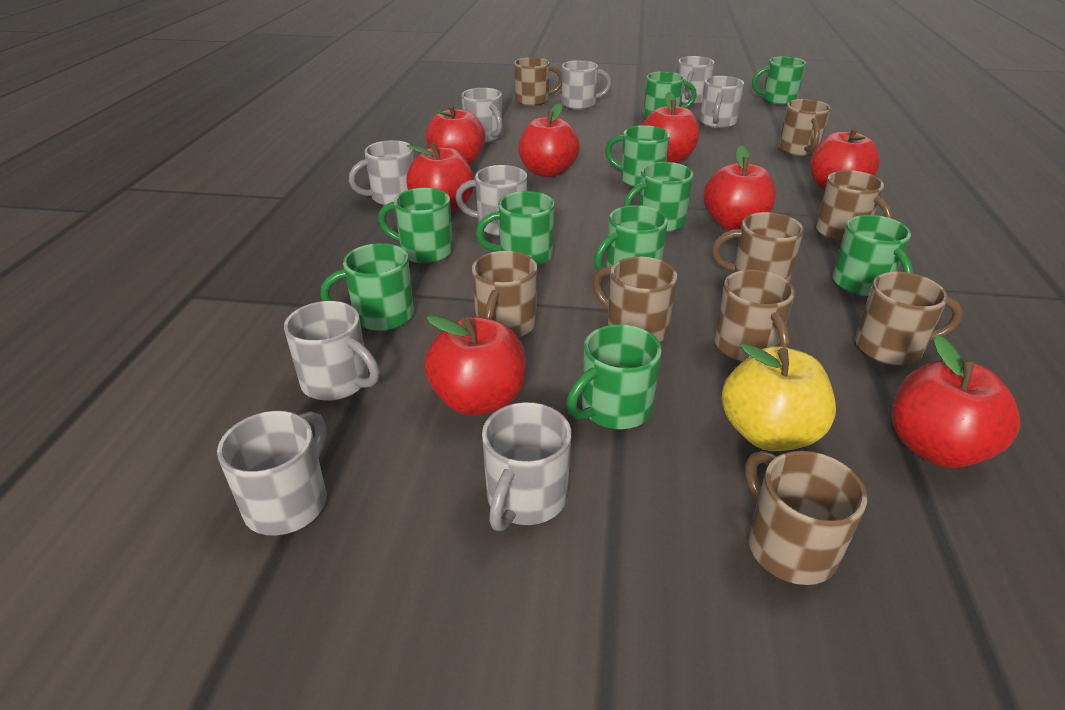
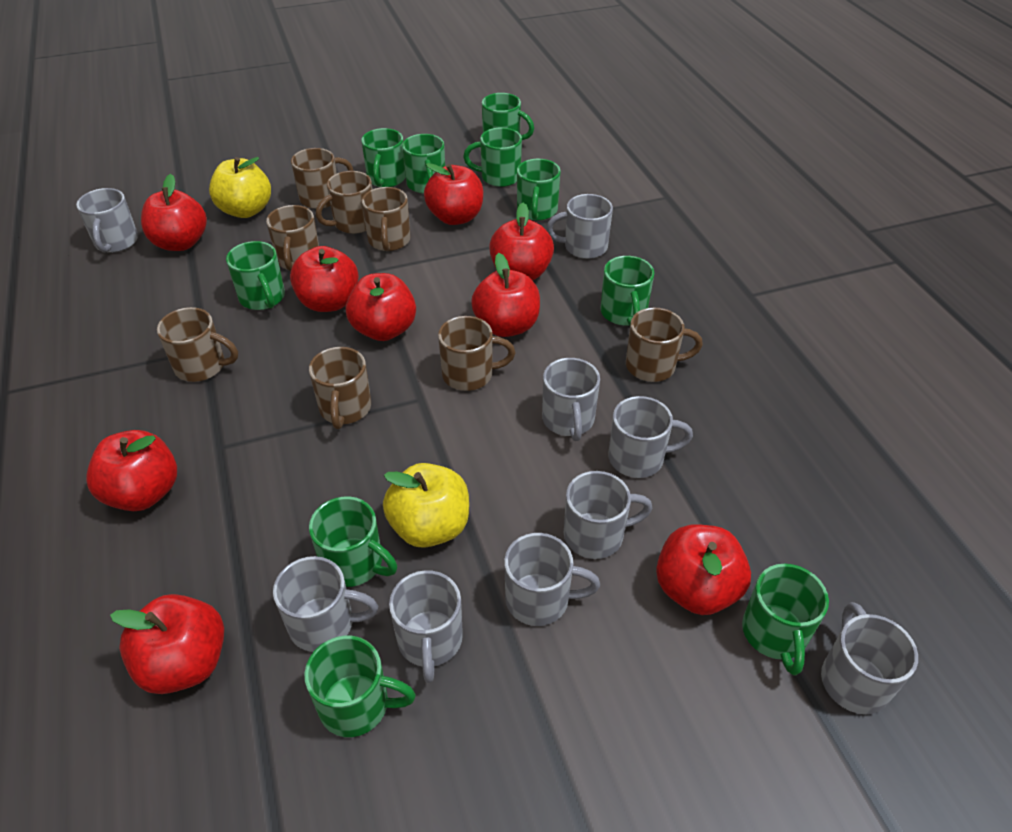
brown mug: [472,251,537,338] [514,57,562,106] [593,257,677,342] [712,212,804,282] [714,270,795,362] [745,451,867,585] [779,99,831,156] [816,170,893,242] [855,272,963,365] = 9 -> [157,307,238,382] [266,205,319,271] [291,148,353,209] [309,347,371,429] [316,171,372,234] [362,187,411,251] [438,316,515,391] [626,308,703,382] = 8
red apple: [406,142,474,212] [425,315,526,416] [426,105,485,165] [519,103,580,177] [642,92,700,163] [704,146,776,231] [811,128,880,191] [892,335,1020,468] = 8 -> [86,430,177,511] [110,594,224,694] [141,174,207,251] [290,246,359,312] [346,273,416,341] [424,163,483,225] [471,253,540,337] [489,203,554,281] [656,524,751,615] = 9
yellow apple: [721,343,836,451] = 1 -> [209,157,271,218] [383,463,469,548] = 2

